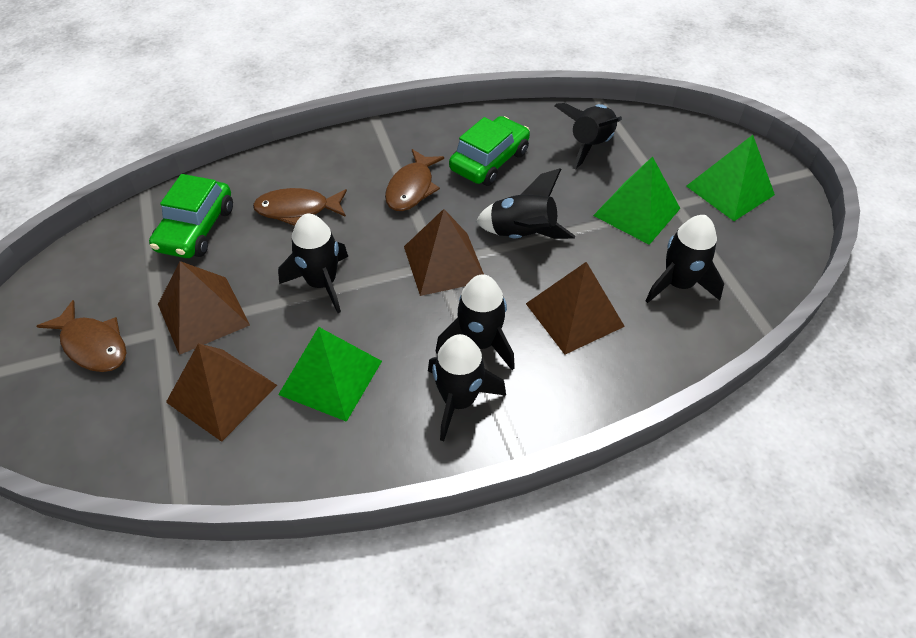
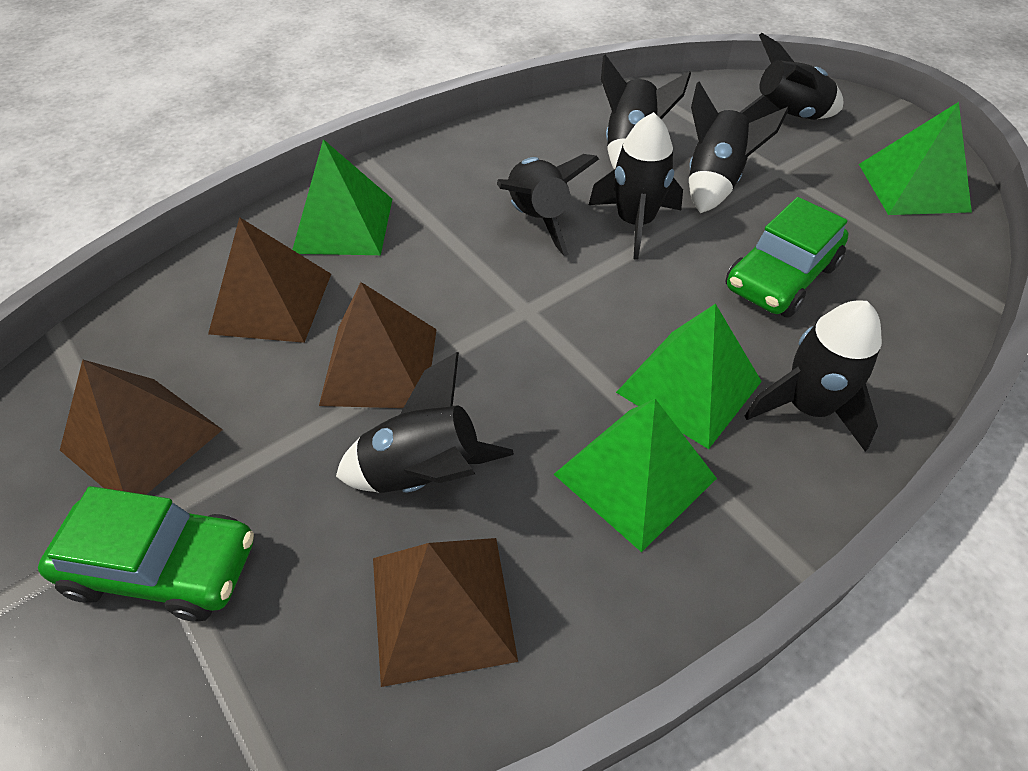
black rocket: [278,214,348,313] [428,334,506,441] [436,274,515,370] [476,168,575,239] [554,103,622,169] [646,215,724,303] = 6 -> [336,352,514,493] [497,154,599,256] [589,112,683,260] [601,55,691,169] [689,81,789,213] [740,33,843,122] [745,300,882,451] = 7
brown fish: [37,300,127,372] [253,188,347,226] [385,149,444,211] = 3 -> none = 0
green pyramid: [278,327,382,422] [593,156,681,245] [686,135,775,221] = 3 -> [292,139,392,255] [554,399,717,552] [616,304,762,449] [859,102,972,215] = 4

